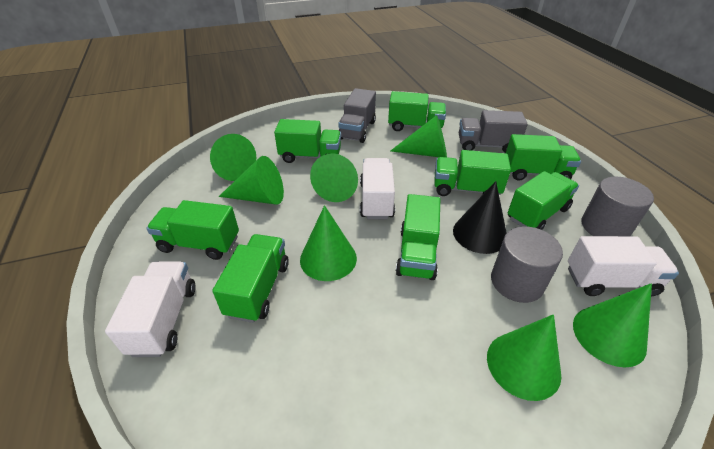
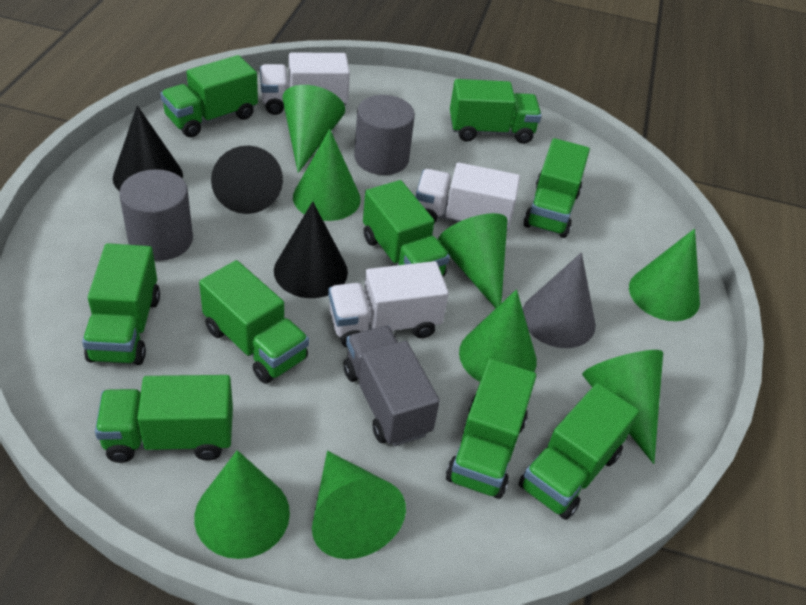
black cone: [453,181,507,254] = 1 -> [113,105,183,191] [211,146,283,214] [274,201,348,298] = 3
green cone: [210,134,256,181] [219,156,284,205] [300,205,357,281] [310,153,358,202] [391,115,447,157] [487,314,561,401] [573,283,652,367] = 7 -> [194,450,290,559] [282,85,345,173] [293,129,361,221] [312,451,406,559] [438,213,507,308] [459,289,537,382] [582,350,663,464] [629,229,700,321] = 8
green truck: [146,200,239,260] [212,234,289,323] [274,119,341,163] [388,91,446,131] [396,194,440,280] [434,150,511,196] [506,134,581,181] [508,171,579,230] = 8 -> [82,243,160,365] [95,375,233,463] [160,55,258,137] [199,260,309,384] [363,180,450,277] [446,358,536,499] [450,79,542,144] [519,383,639,520] [524,138,590,238] = 9
grey cone: none = 0 -> [522,253,596,348] = 1
grey truck: [338,88,376,143] [459,110,528,153] = 2 -> [344,326,440,446] = 1

